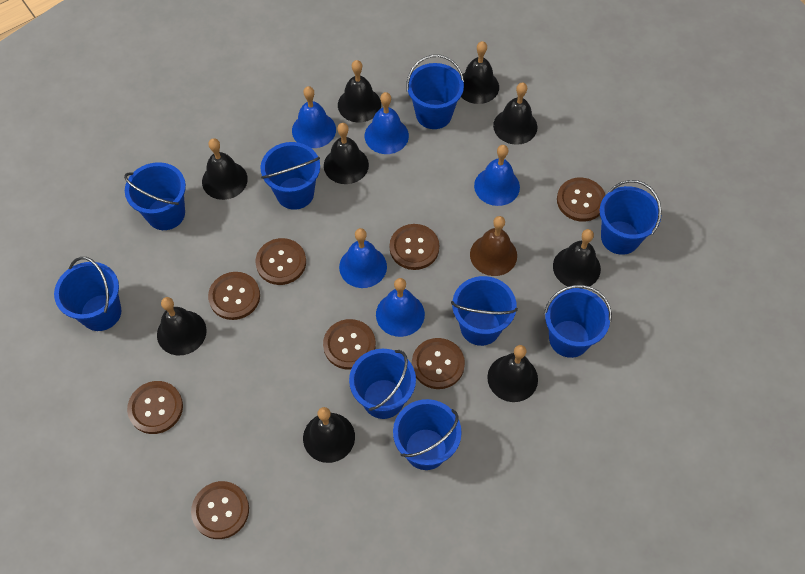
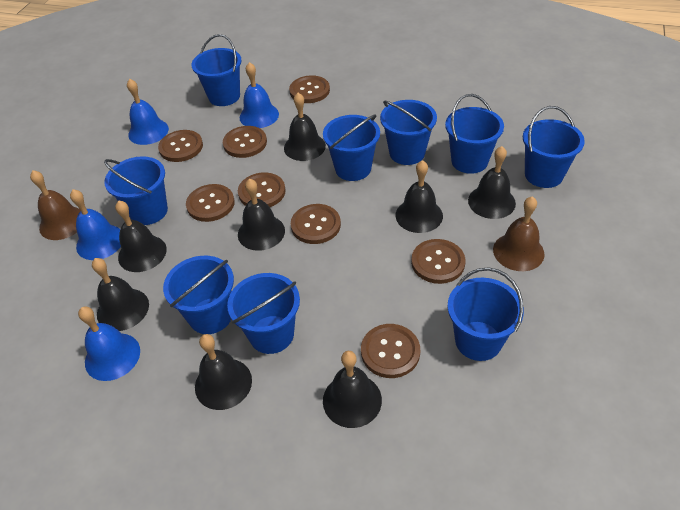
black bell: [157,297,207,355] [202,138,248,200] [303,407,355,463] [324,123,369,184] [338,60,381,122] [461,41,499,104] [487,345,538,402] [493,82,538,145] [553,229,601,289] = 9 -> [92,258,149,331] [115,201,167,272] [195,334,252,410] [238,178,285,251] [284,93,326,161] [323,351,382,428] [395,160,443,233] [468,146,516,219] = 8
blue bell: [292,86,336,148] [339,228,387,288] [365,92,409,154] [376,278,425,337] [474,145,520,206] = 5 -> [70,189,121,260] [78,306,140,381] [127,79,169,145] [240,62,279,128] = 4
brown bell: [470,216,517,276] = 1 -> [30,170,81,240] [493,196,545,271] = 2

